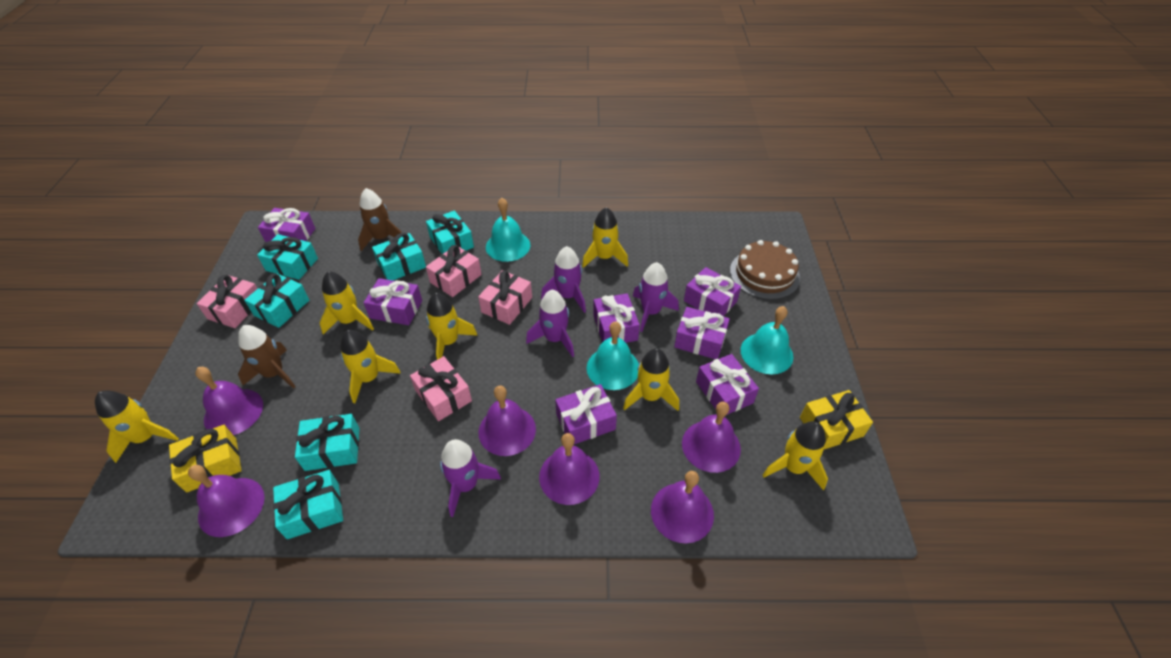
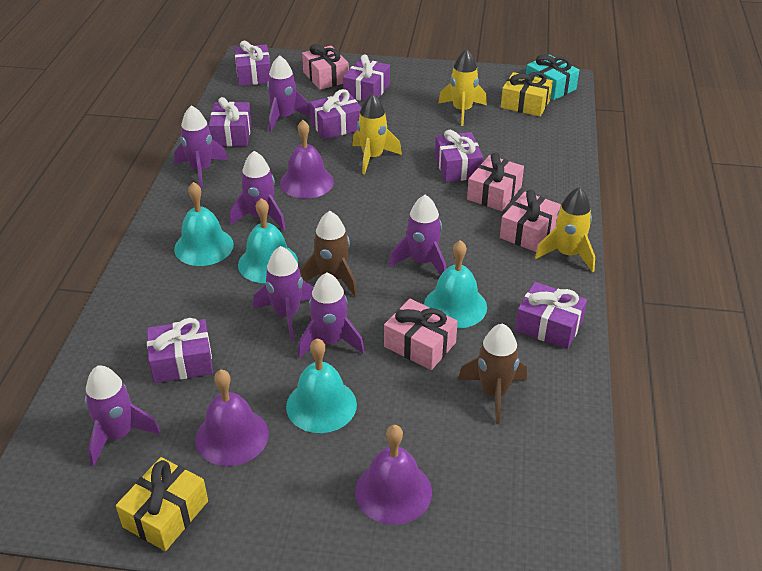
brown cake: [730,240,800,300] = 1 -> none = 0
purple bell: [188,465,265,537] [195,367,263,435] [478,386,536,456] [539,433,600,505] [651,471,714,544] [682,402,741,473] = 6 -> [195,370,269,466] [280,120,334,199] [355,425,432,525] = 3
purple rocket: [440,439,501,517] [526,290,574,357] [541,246,586,313] [633,262,679,332] = 4 -> [85,365,161,466] [174,105,228,188] [230,151,286,230] [253,246,313,340] [267,55,311,132] [298,272,365,358] [389,195,446,275] = 7
turquoise bell: [486,198,530,262] [587,321,639,390] [741,306,793,374] = 3 -> [174,182,234,266] [238,198,298,283] [286,338,357,433] [424,240,487,328] = 4
turquoise gift: [244,273,309,328] [257,234,318,280] [273,470,343,539] [295,414,360,471] [372,233,426,281] [426,211,474,254] = 6 -> [526,55,579,100] = 1
yellow rocket: [95,391,179,463] [319,271,374,335] [340,330,401,403] [426,293,478,360] [582,207,628,268] [623,348,679,411] [763,421,828,490] = 7 -> [352,93,402,174] [438,49,487,126] [535,187,595,273] = 3

